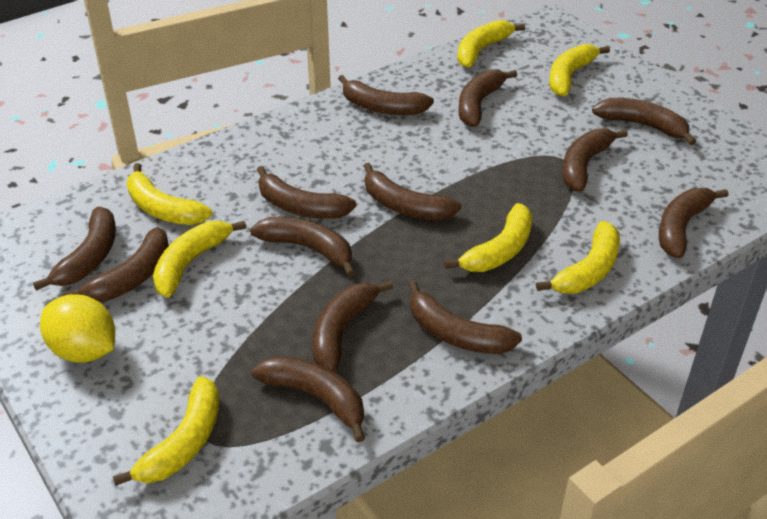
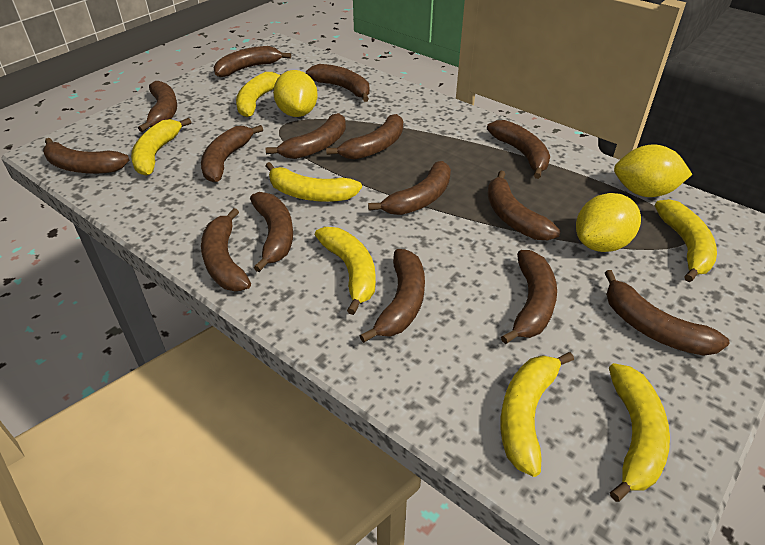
brown banana: [33,207,116,291] [63,227,169,302] [250,217,355,277] [251,356,365,442] [257,166,356,219] [312,281,393,372] [338,75,434,115] [364,163,461,220] [408,280,522,354] [459,69,517,127] [562,128,628,192] [592,98,696,145] [659,188,728,258] = 13 -> [43,138,129,174] [138,81,177,132] [201,125,263,182] [201,208,251,291] [213,46,291,77] [250,192,293,272] [266,113,346,159] [306,64,370,102] [326,114,403,160] [360,249,425,343] [368,161,451,215] [487,120,550,179] [487,170,560,240] [501,250,557,344] [605,270,729,356] = 15
yellow lemon: [40,294,115,363] = 1 -> [273,70,318,117] [576,193,641,252] [614,144,692,197] = 3

